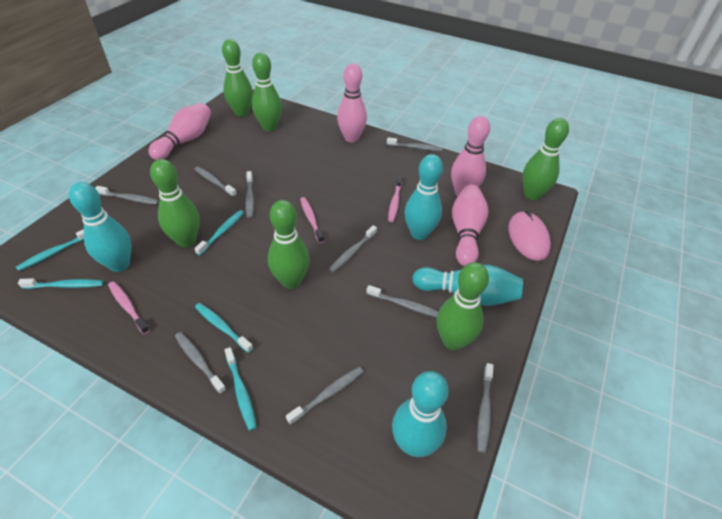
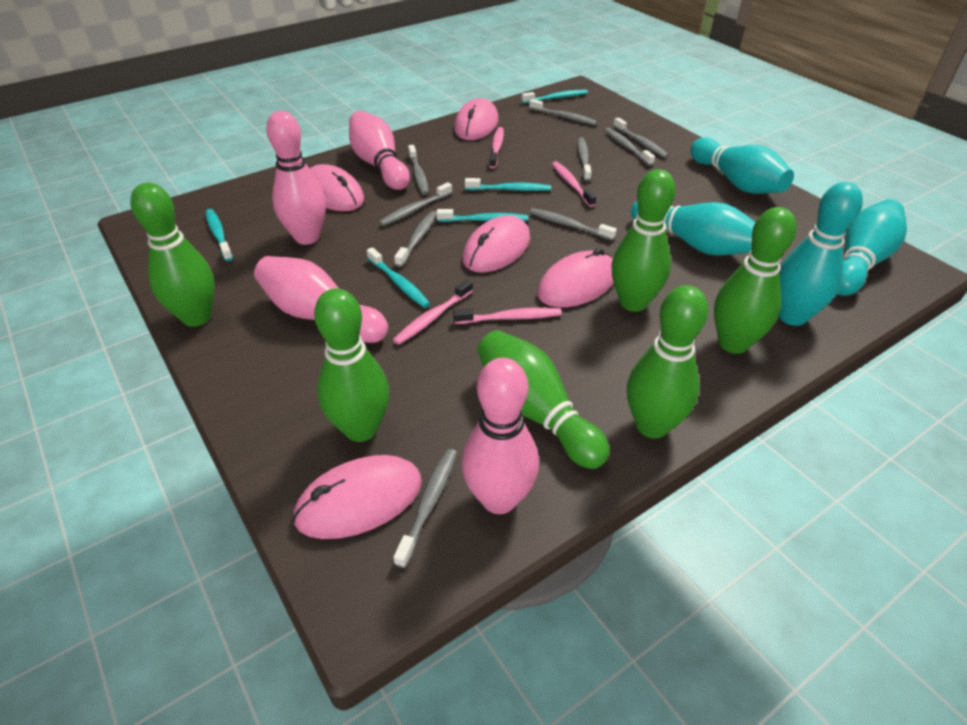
pink mouse: [508,210,551,261] = 1 -> [292,455,422,539] [310,164,364,211] [454,98,498,140] [462,216,530,272] [537,248,614,307] = 5
pink toothbrush: [108,281,150,334] [300,197,324,243] [388,176,403,222] = 3 -> [393,279,473,345] [453,307,561,324] [489,127,504,169] [552,161,596,207] = 4

